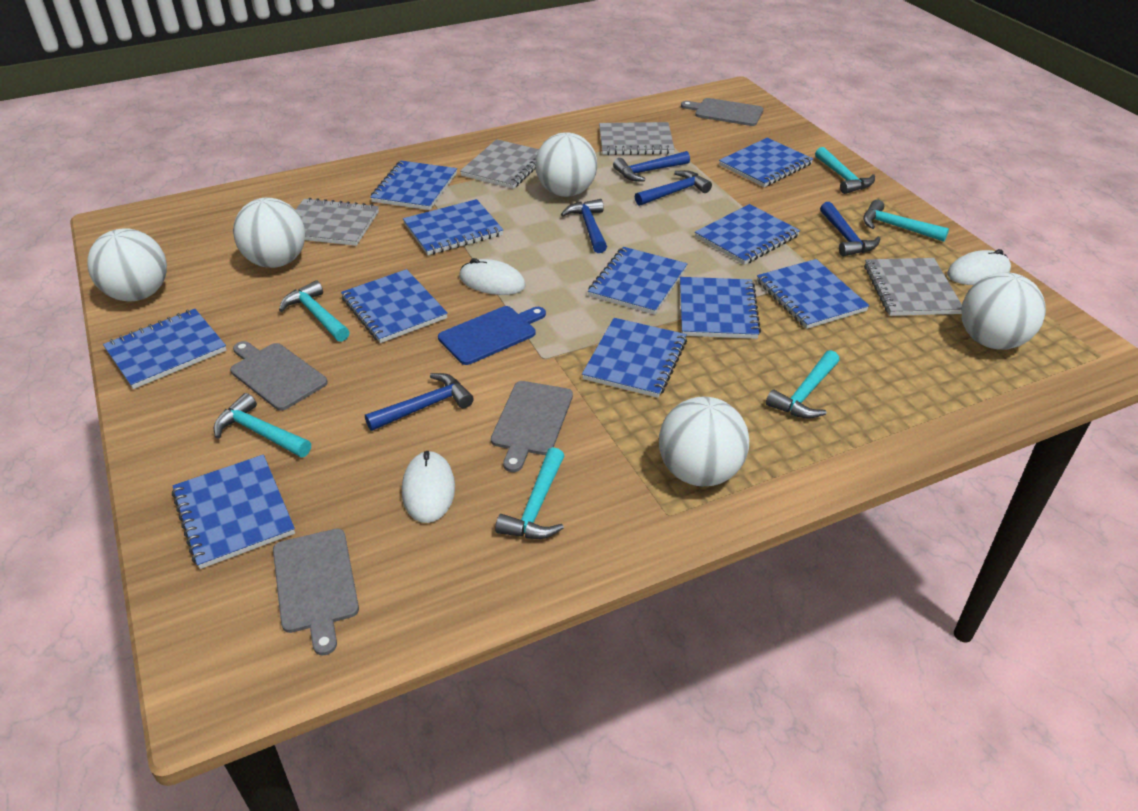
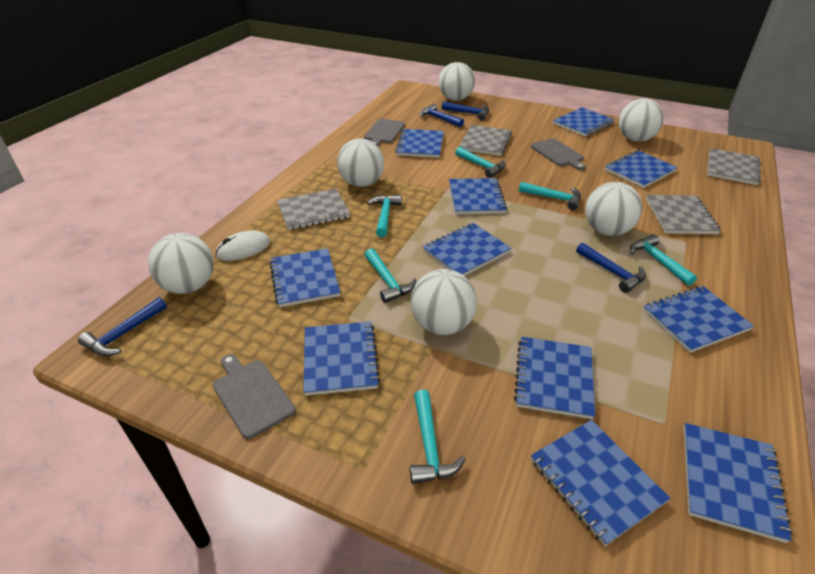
blue cutting board: [438,306,546,365] = 1 -> none = 0
blue hammer: [365,373,474,431] [561,199,607,253] [613,151,690,181] [635,170,712,206] [820,202,880,257] = 5 -> [78,297,167,356] [420,103,464,127] [442,102,489,120] [576,242,646,293] = 4
grey cutting board: [230,341,328,411] [273,529,359,656] [491,381,573,472] [681,98,764,126] = 4 -> [213,354,296,439] [364,119,405,146] [531,138,586,170] = 3
white ball: [87,228,167,302] [233,198,306,268] [535,132,597,197] [659,396,749,486] [961,272,1046,350] = 5 -> [148,233,214,294] [337,138,384,187] [411,269,477,335] [439,62,475,101] [585,182,642,236] [619,98,664,142] = 6
white mouse: [402,451,455,523] [459,258,526,295] [947,249,1011,285] = 3 -> [215,230,270,261] = 1

